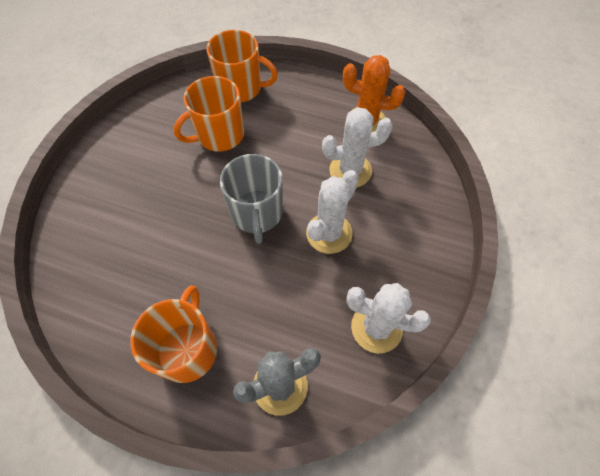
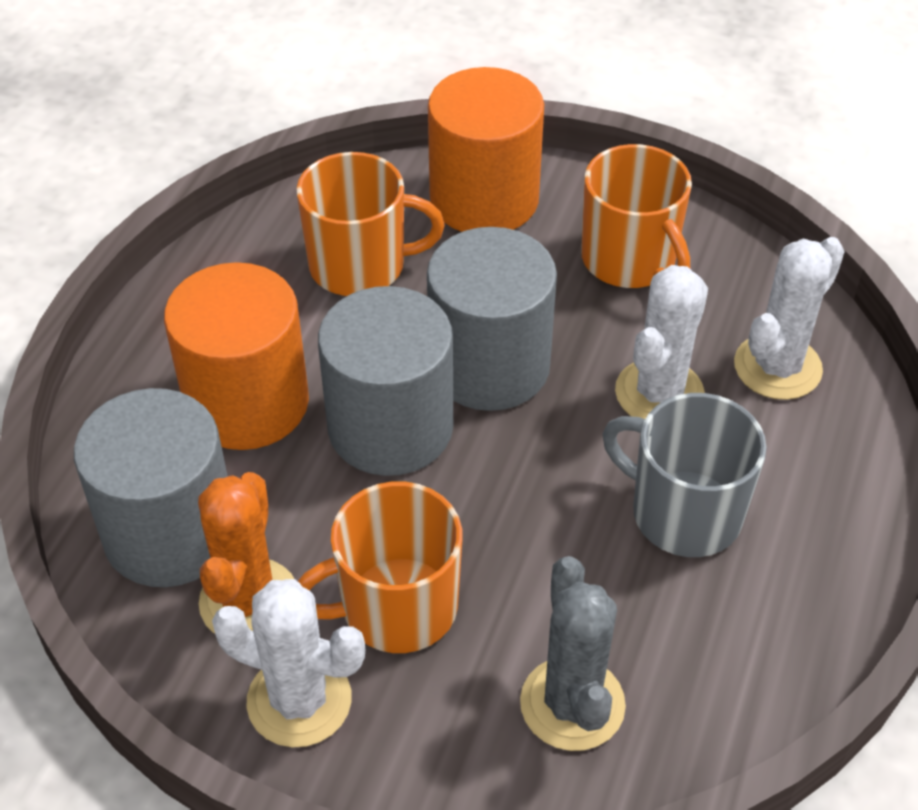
grey cylinder: none = 0 -> [74,388,228,587] [318,286,453,476] [427,227,557,411] = 3
orange cylinder: none = 0 -> [164,262,309,450] [428,67,544,232] = 2

